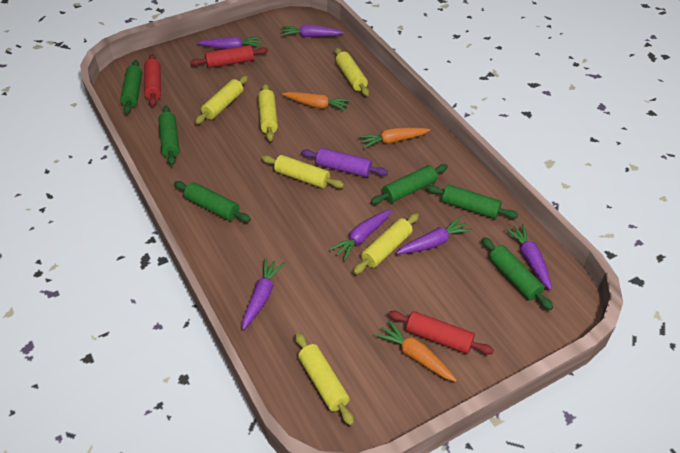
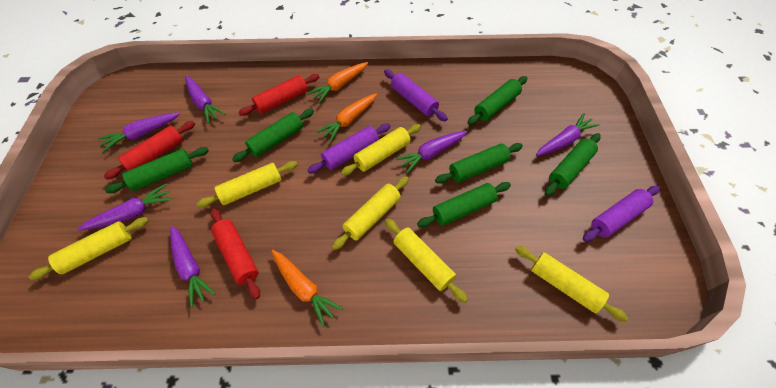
purple rolling pin: [301,148,388,177] = 1 -> [307,123,391,174] [384,69,448,121] [583,186,660,242] = 3

